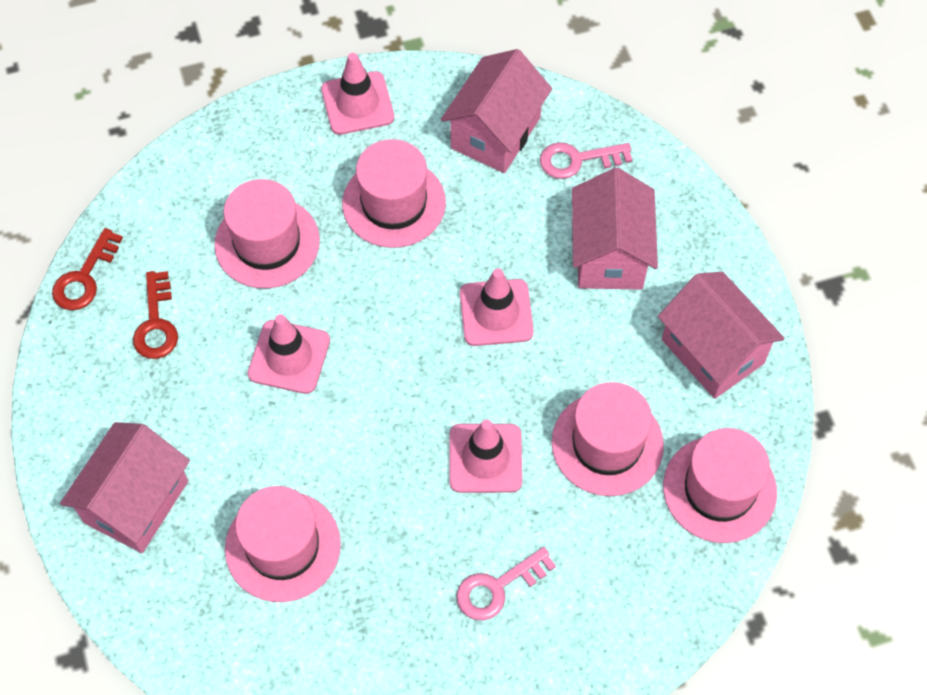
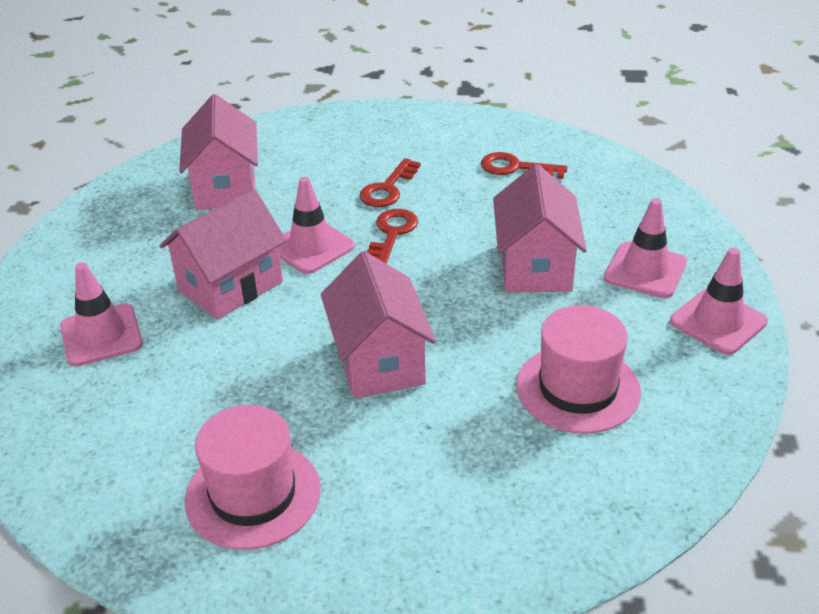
pink hat: [214,179,320,288] [225,486,341,602] [342,139,446,248] [552,382,664,496] [663,428,777,543] = 5 -> [185,405,321,550] [517,305,641,434] = 2
pink key: [456,547,556,621] [540,142,632,179] = 2 -> none = 0
red key: [52,228,123,310] [133,271,178,359] = 2 -> [360,158,421,207] [367,209,418,264] [481,152,568,179] = 3

